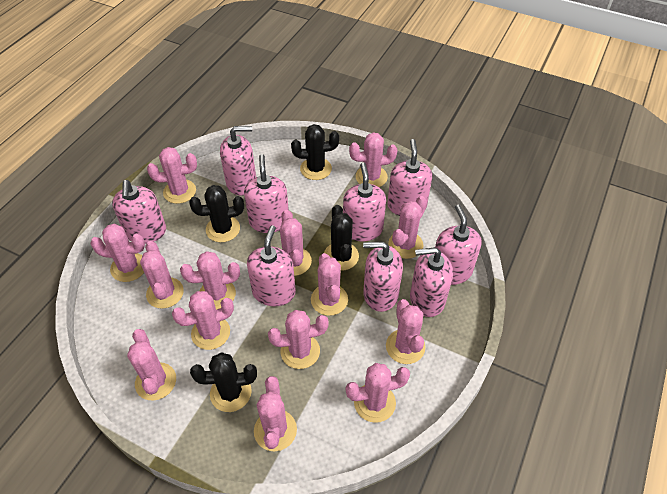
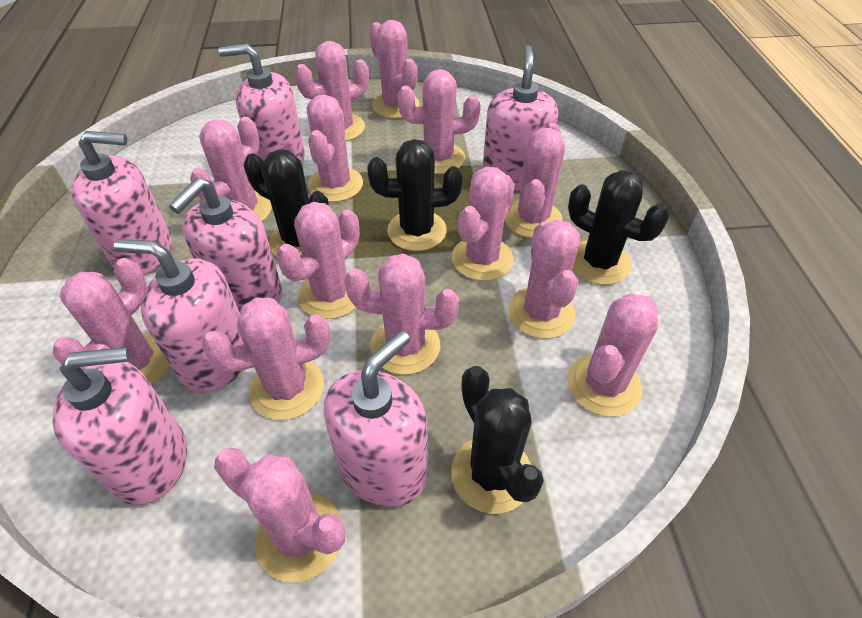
pink soap dispenser: [112,180,166,244] [220,126,256,196] [244,154,289,233] [247,225,296,306] [343,163,386,241] [363,242,403,312] [387,139,432,216] [410,247,453,317] [435,205,482,285] = 9 -> [52,347,187,505] [72,131,172,275] [114,239,244,393] [169,178,283,312] [218,44,305,164] [323,330,428,507] [483,45,558,191] = 7

